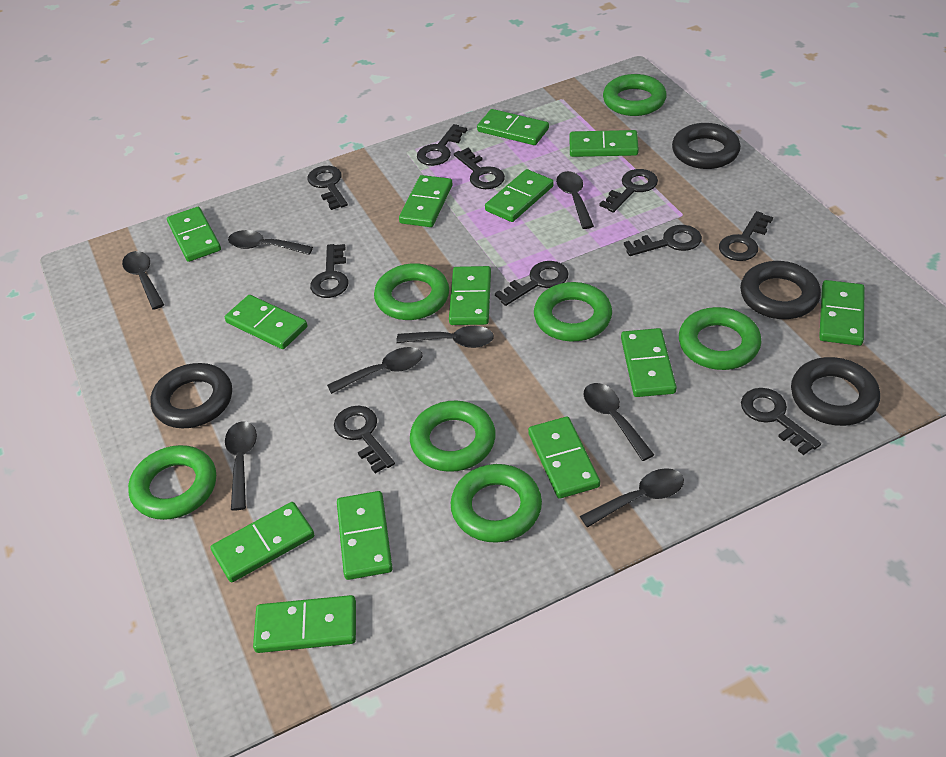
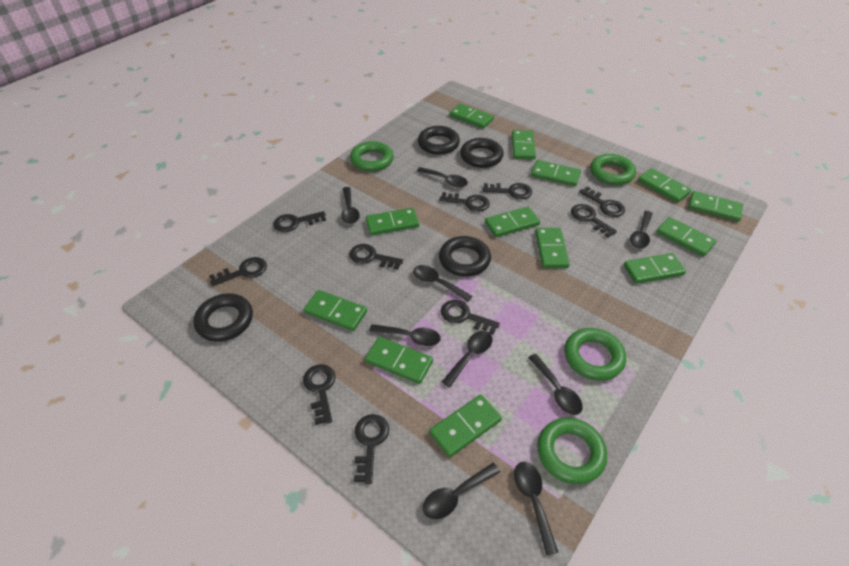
black spoon: [122,251,164,310] [225,421,257,510] [228,230,313,255] [327,347,423,394] [396,326,494,348] [556,171,594,229] [580,468,684,528] [584,383,654,461] = 8 -> [341,187,360,224] [369,324,441,346] [413,265,472,302] [417,167,468,187] [423,463,500,519] [442,331,493,387] [514,462,558,555] [528,354,583,415] [630,211,653,249] = 9
green ring: [128,445,216,520] [374,263,449,320] [410,400,496,472] [451,464,542,543] [534,282,612,341] [603,74,667,116] [679,307,761,370] = 7 -> [350,141,394,172] [538,417,607,484] [564,328,626,381] [590,154,636,185] = 4

